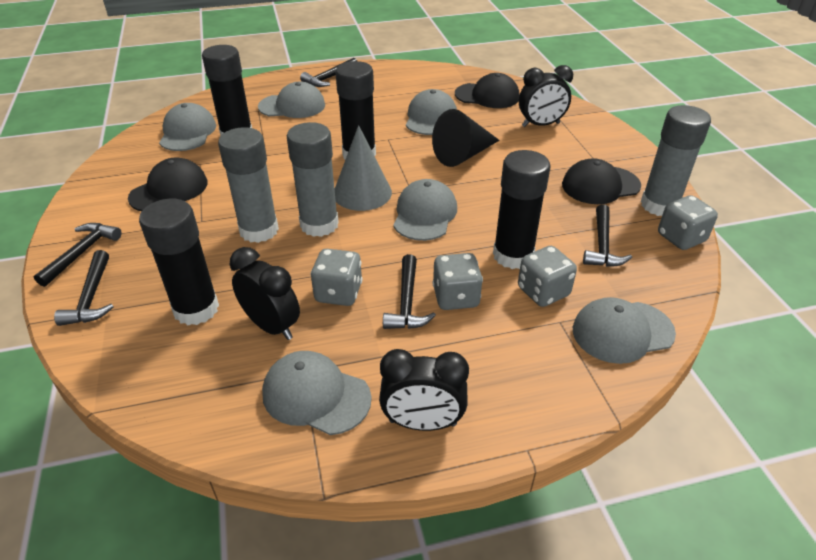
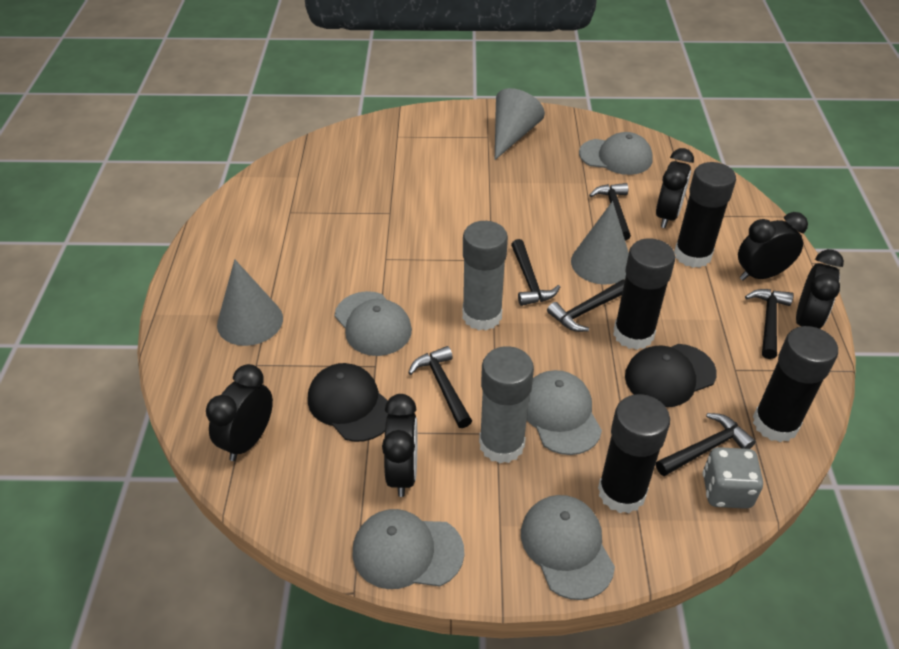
black cap: [128,158,208,211] [455,73,520,108] [562,158,641,204] = 3 -> [308,363,388,442] [625,344,717,407] = 2
black clock: [230,247,300,340] [379,349,469,431] [519,65,573,127] = 3 -> [206,364,273,461] [382,394,417,497] [656,148,694,228] [738,212,808,281] [796,249,844,329] = 5
black cone: [432,109,500,167] = 1 -> none = 0
black hammer: [34,223,122,287] [54,250,114,326] [300,58,357,87] [383,254,436,329] [583,204,632,267] = 5 -> [408,346,472,428] [511,239,560,306] [547,279,625,332] [589,183,631,241] [656,413,756,476] [745,289,793,359] = 6
grey cap: [159,103,216,151] [258,82,325,118] [262,351,372,435] [393,179,457,241] [406,89,457,135] [573,297,676,364] = 6 -> [335,291,412,356] [353,509,464,589] [521,495,615,600] [527,370,602,455] [579,132,653,175] = 5
grey cone: [335,125,392,211] = 1 -> [217,259,283,346] [495,88,545,160] [571,201,629,285] = 3
grey dice: [311,249,363,306] [433,253,483,310] [518,246,577,307] [658,195,718,250] = 4 -> [703,447,763,509] = 1
grey glue stick: [218,127,279,243] [287,122,339,237] [641,105,711,216] = 3 -> [463,221,508,331] [479,346,534,463] = 2

